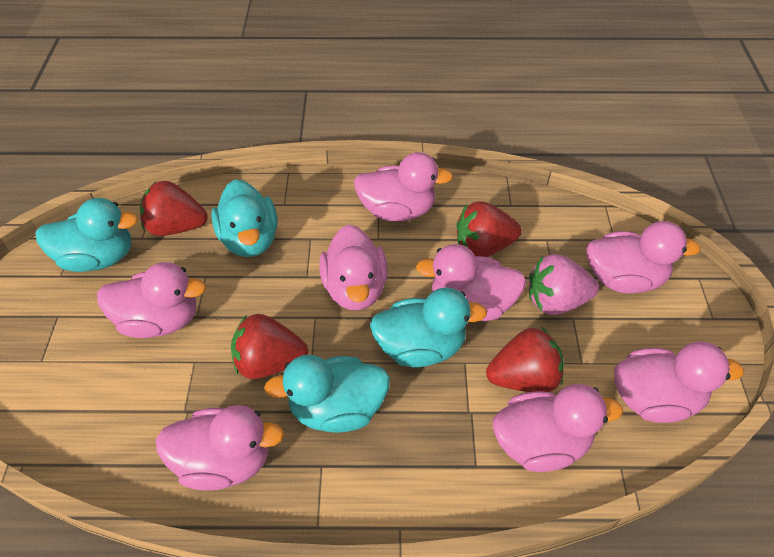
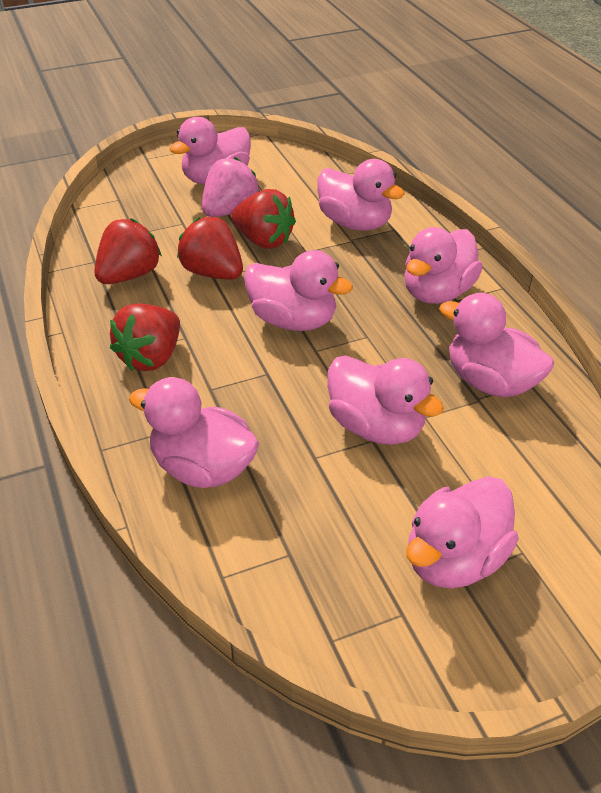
turquoise duck: [35,198,138,272] [211,179,278,257] [264,355,390,433] [370,287,487,367] = 4 -> none = 0

